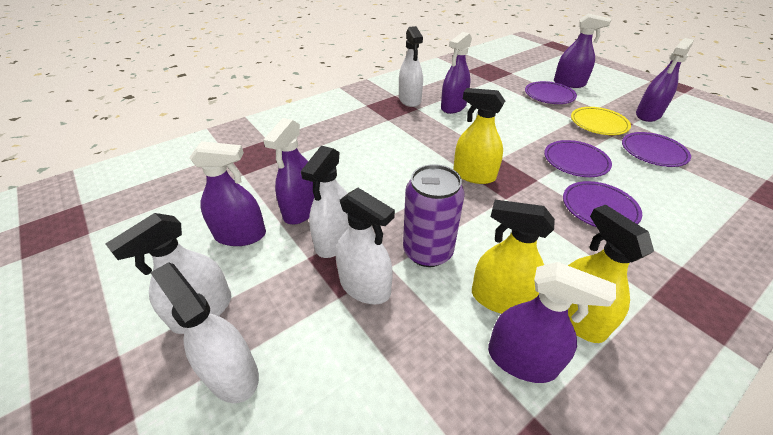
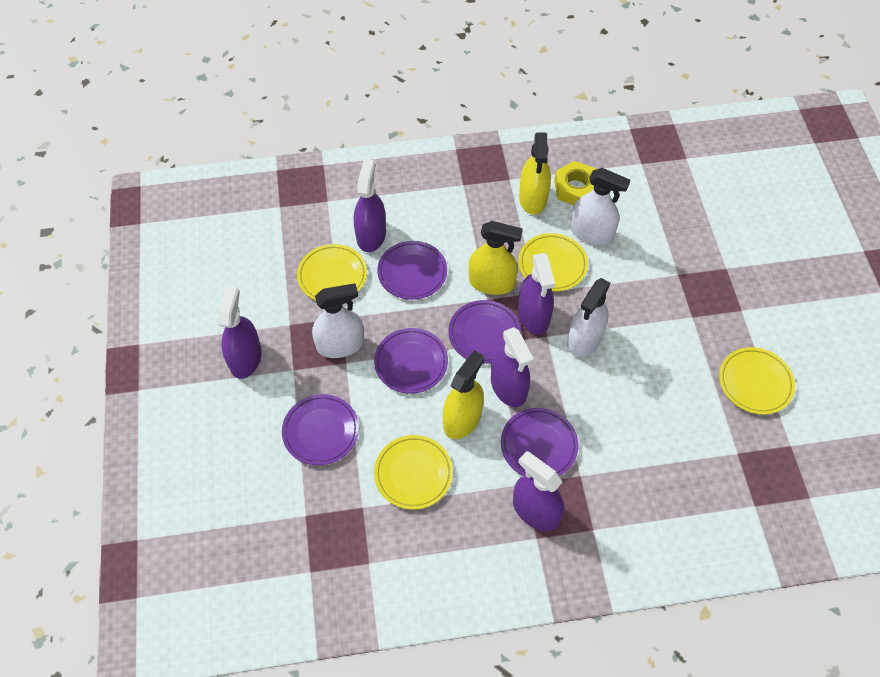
purple can: [403,164,464,267] = 1 -> none = 0
purple plate: [525,81,577,104] [544,140,612,177] [563,181,642,227] [622,132,691,167] = 4 -> [282,394,359,465] [374,328,448,394] [377,241,447,300] [448,300,521,364] [501,408,578,476] = 5
purple spray bottle: [189,141,266,246] [263,118,314,224] [441,32,472,114] [488,262,616,383] [554,13,611,88] [636,38,694,122] = 6 -> [218,286,262,379] [354,159,386,252] [491,327,534,407] [513,451,564,531] [518,253,555,334] = 5
white spray bottle: [105,213,231,334] [150,262,259,403] [301,146,350,258] [336,188,395,305] [399,26,423,107] = 5 -> [312,283,364,358] [567,278,611,357] [570,168,630,245] = 3
yellow nut: none = 0 -> [554,161,596,205] = 1
yellow plate: [571,107,631,135] = 1 -> [297,244,367,300] [374,435,453,510] [518,233,588,291] [719,347,795,414] = 4

